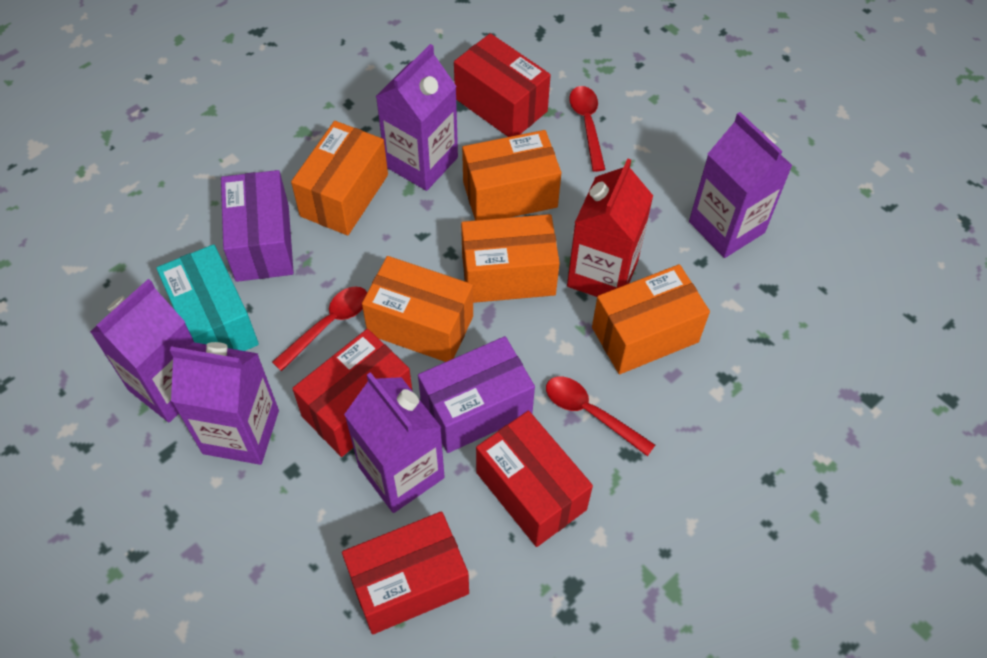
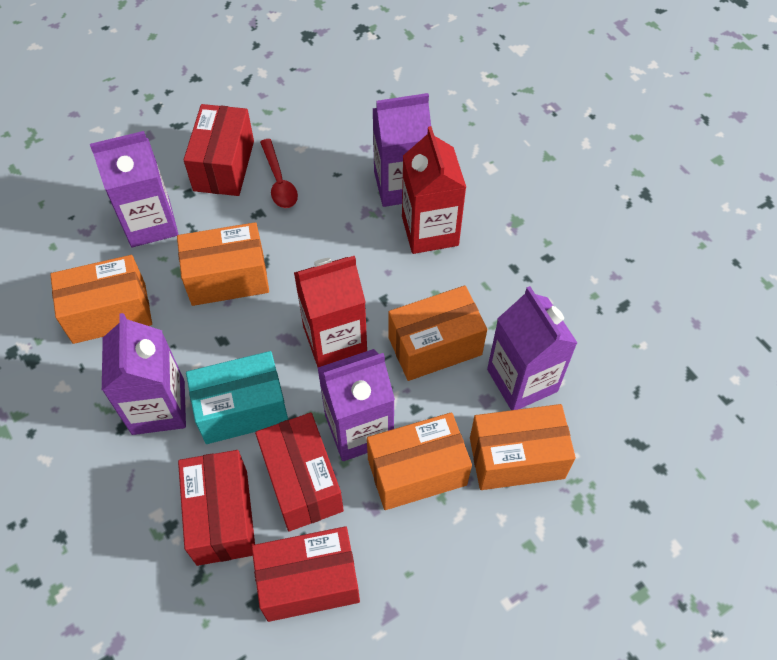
purple box: [221,170,294,282] [418,336,535,453] = 2 -> none = 0
red carton: [567,158,653,297] = 1 -> [294,256,367,367] [402,126,467,254] = 2
red spoon: [272,286,367,371] [546,377,655,456] [569,86,606,172] = 3 -> [260,139,298,208] = 1

